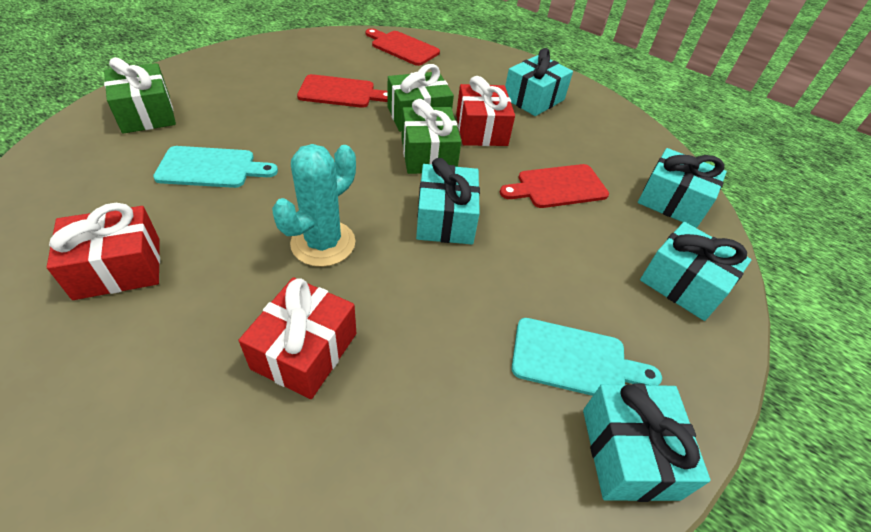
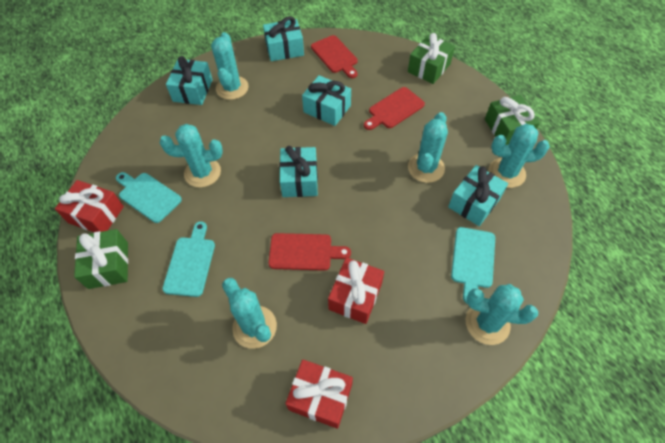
turquoise cactus: [272,144,356,267] = 1 -> [160,124,223,188] [211,32,249,100] [222,278,277,349] [408,112,448,183] [466,284,538,345] [488,124,550,188] = 6
turquoise cutting board: [153,146,278,188] [512,318,662,396] = 2 -> [116,172,182,223] [163,221,215,297] [451,227,495,304] = 3

